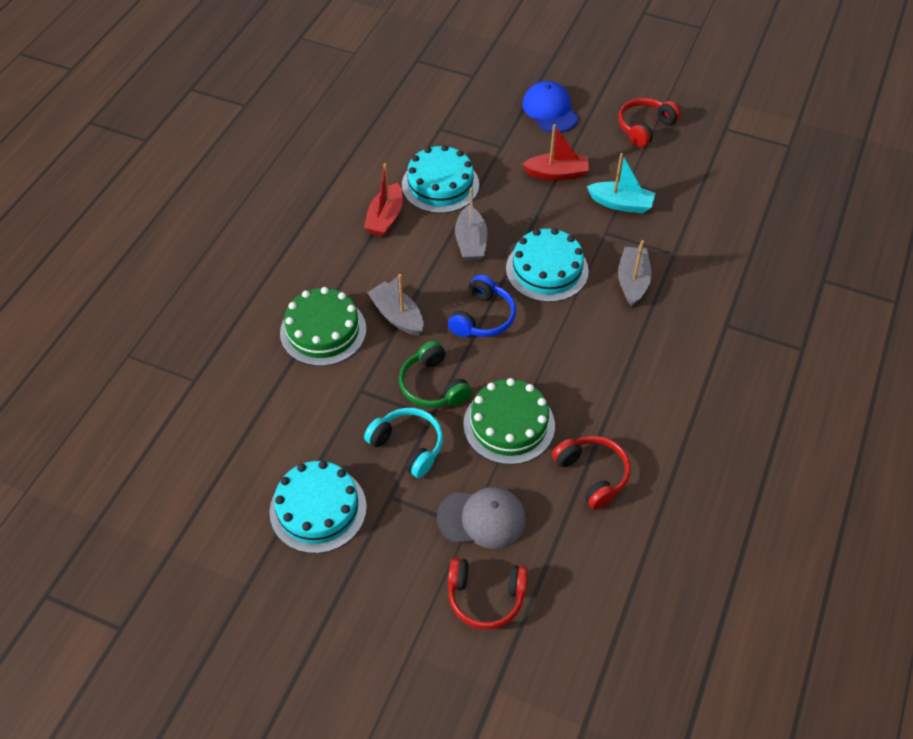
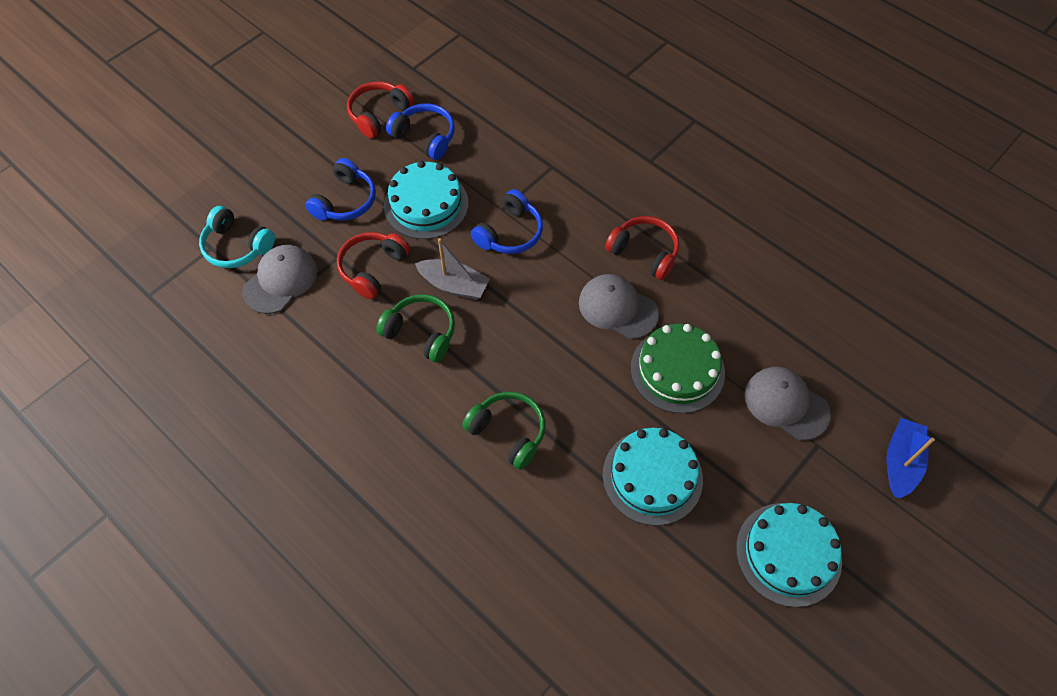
blue boat: none = 0 -> [886,418,935,498] = 1
blue cap: [522,81,579,133] = 1 -> none = 0
blue headphones: [448,275,516,337] = 1 -> [305,158,376,221] [386,103,455,160] [471,189,543,254] = 3
green cake: [280,287,366,366] [463,378,555,465] = 2 -> [631,324,725,413] = 1
green headphones: [399,341,472,408] = 1 -> [376,294,455,363] [462,392,545,470] = 2
grey boat: [367,274,424,336] [455,188,488,261] [618,240,652,306] = 3 -> [415,238,490,300] = 1
grey cap: [437,487,526,549] = 1 -> [242,245,317,314] [579,274,659,339] [745,367,831,440] = 3
red boat: [364,163,403,237] [522,124,590,180] = 2 -> none = 0
turquoise boat: [587,153,655,213] = 1 -> none = 0

